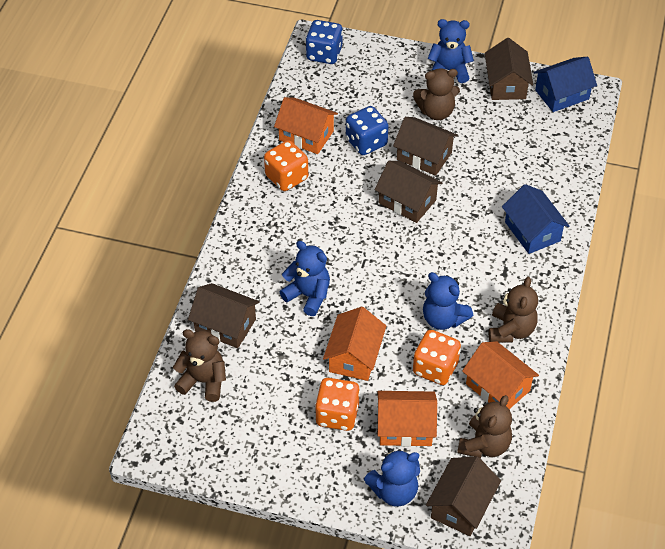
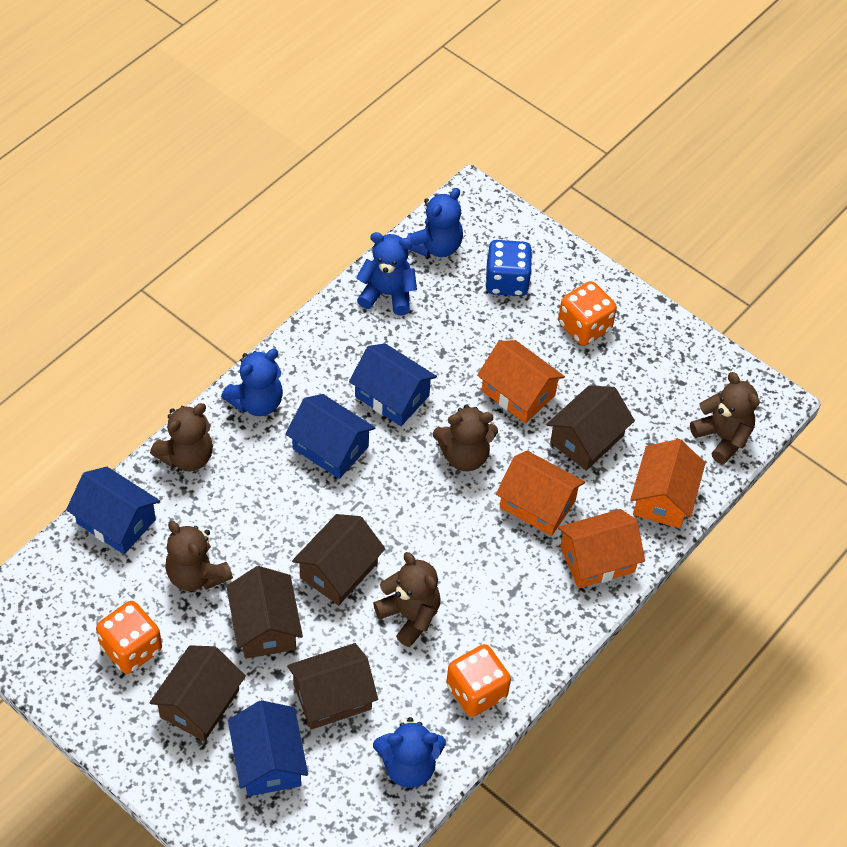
blue dice: [305,20,343,64] [346,106,389,155] = 2 -> [485,240,532,296] = 1
blue house: [502,184,569,254] [533,57,597,112] = 2 -> [66,467,160,554] [228,700,308,796] [286,394,376,479] [349,343,437,426] = 4
brown teddy bear: [173,329,226,402] [413,68,460,120] [457,395,512,458] [489,277,538,343] = 4 -> [150,403,213,471] [165,521,233,591] [373,552,440,647] [433,405,498,471] [690,372,760,464] = 5

